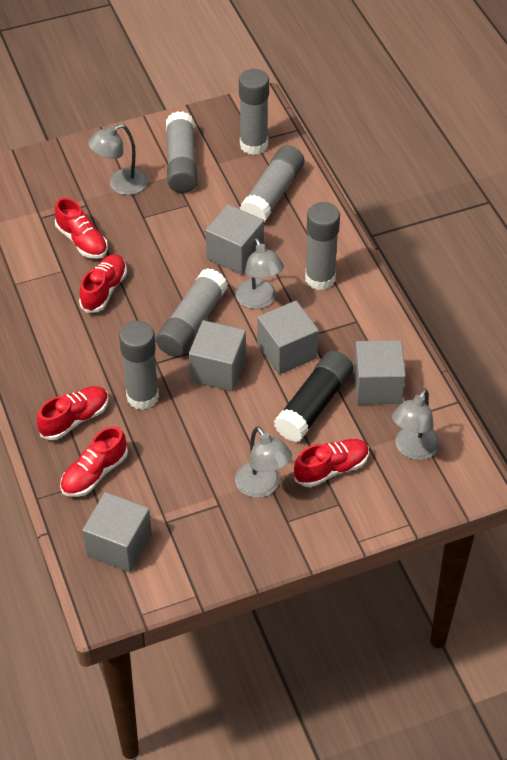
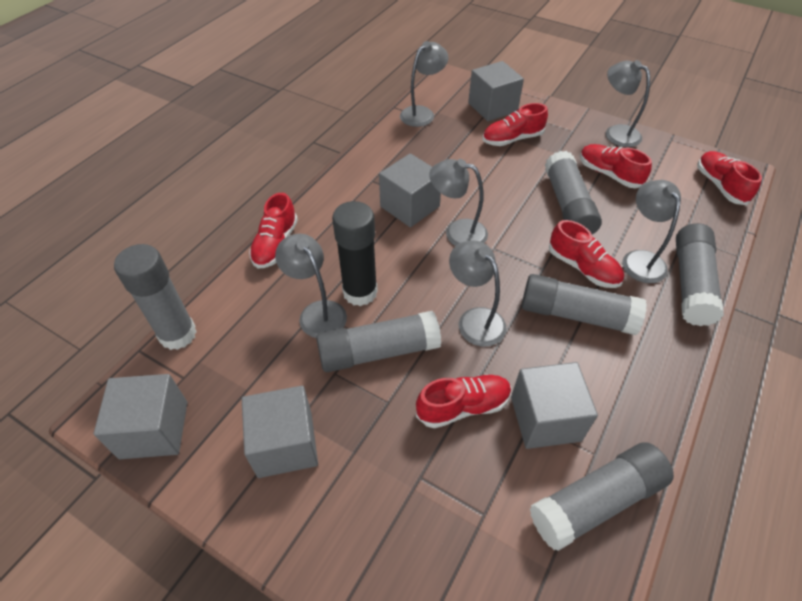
grey lamp: [88,124,148,195] [235,426,292,498] [236,238,284,309] [392,389,439,460] = 4 -> [275,234,347,338] [400,41,449,127] [429,159,488,246] [449,241,506,346] [606,60,650,147] [622,180,681,283] = 6
red shoe: [37,386,109,440] [55,198,108,259] [60,426,128,497] [79,254,127,313] [294,439,369,487] = 5 -> [249,193,298,269] [416,374,511,428] [482,103,548,146] [549,220,624,288] [580,144,652,188] [698,151,762,205] = 6

